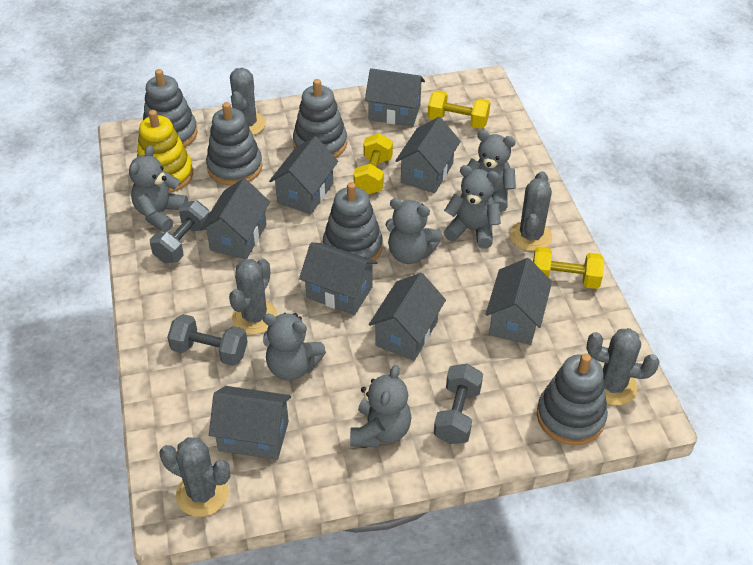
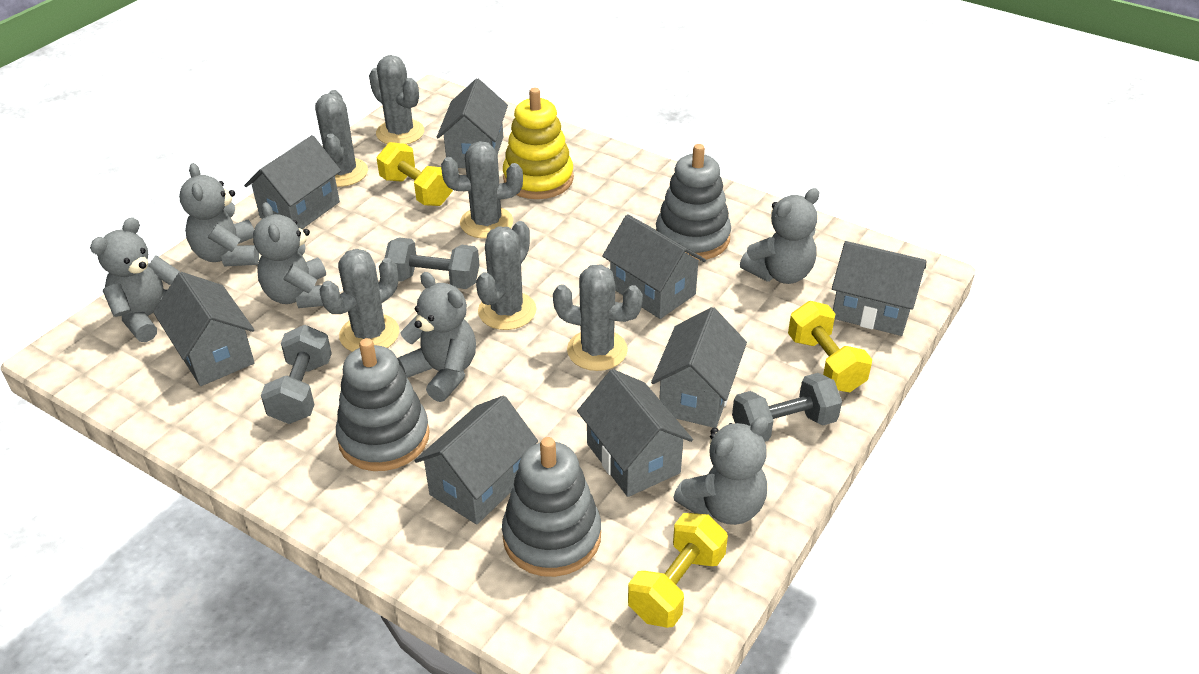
grey cactus: [159,437,230,517] [229,259,278,334] [230,68,266,135] [510,171,552,251] [586,328,660,406] = 5 -> [315,90,368,187] [320,249,399,352] [369,55,424,145] [441,141,523,239] [476,221,537,330] [553,264,643,371] = 6
grey stacking toy: [143,69,198,147] [206,102,263,186] [293,79,347,158] [323,182,382,261] [537,354,608,445] = 5 -> [336,338,430,471] [502,437,601,577] [656,144,731,261] = 3

